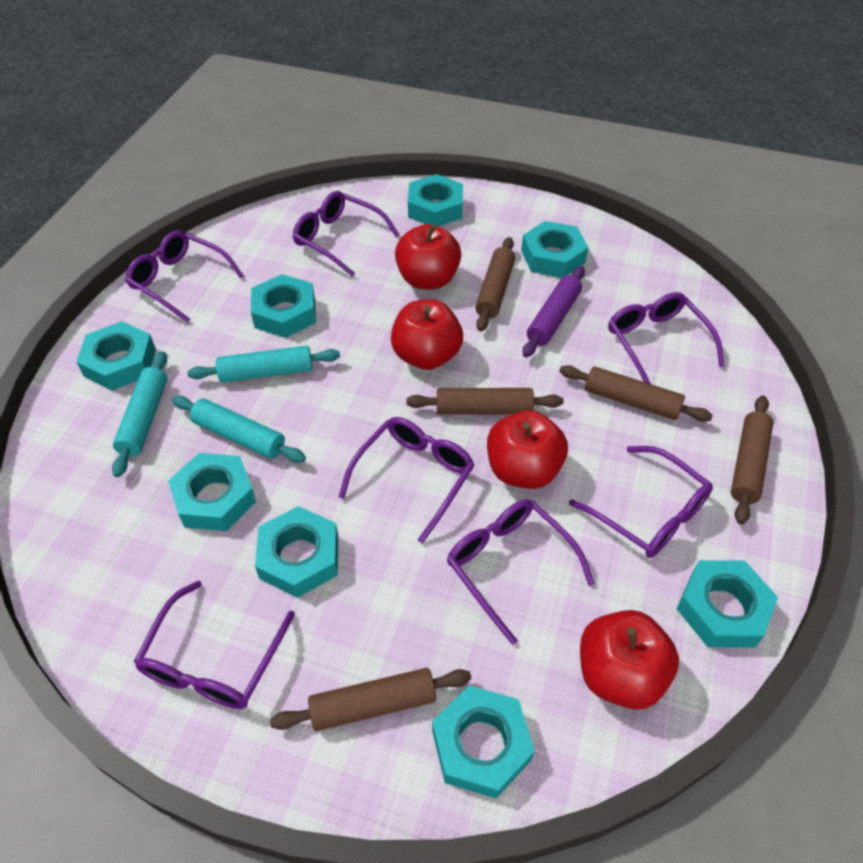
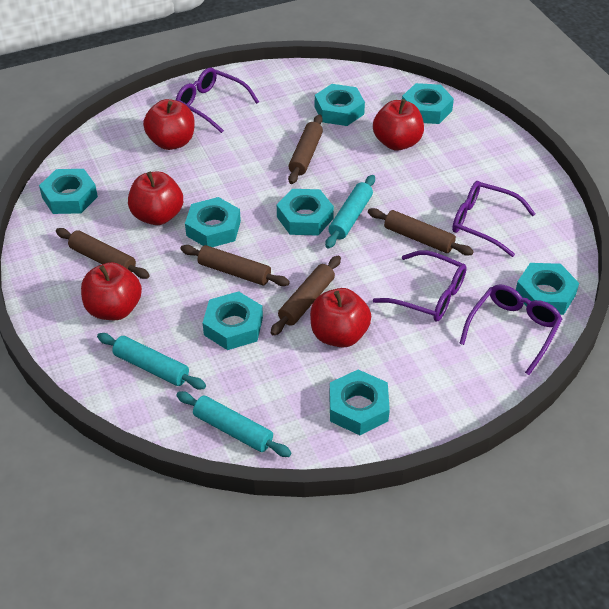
purple glasses: [125,230,244,323] [134,581,295,709] [293,191,400,277] [339,417,475,544] [447,499,595,645] [569,446,713,558] [608,292,725,384] = 7 -> [176,67,259,133] [373,250,467,322] [452,181,535,257] [459,284,562,375] = 4
purple rolling pin: [523,266,585,357] = 1 -> none = 0
red apple: [391,299,463,370] [395,224,461,290] [487,410,568,489] [580,610,679,710] = 4 -> [81,262,142,320] [128,171,183,225] [143,99,195,150] [310,288,371,348] [373,99,424,151] = 5

